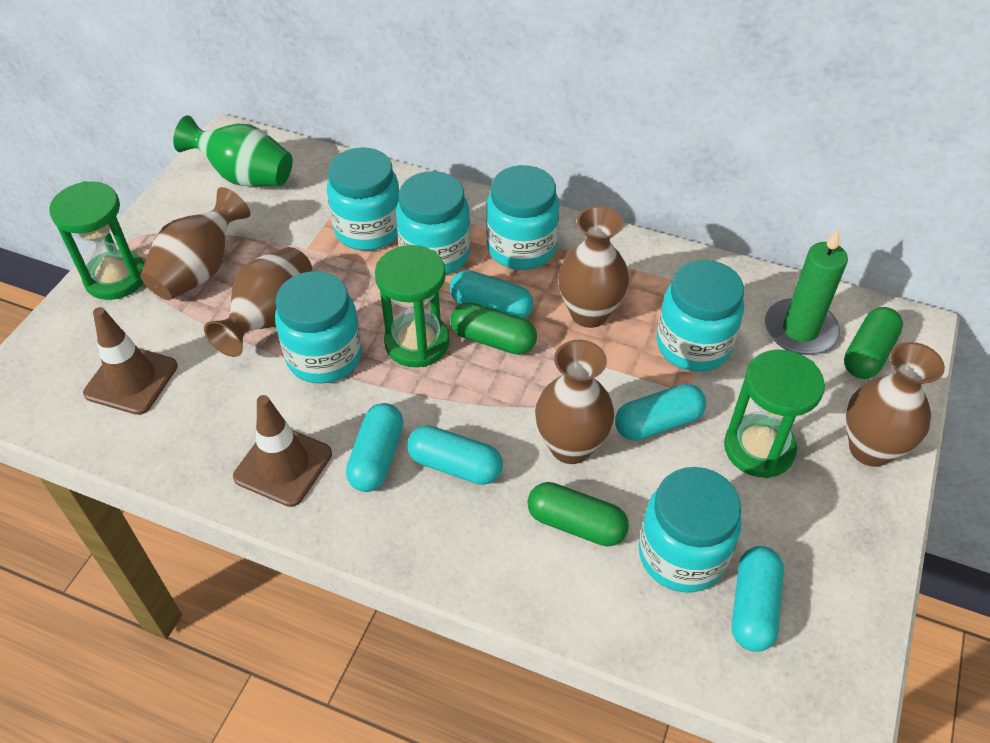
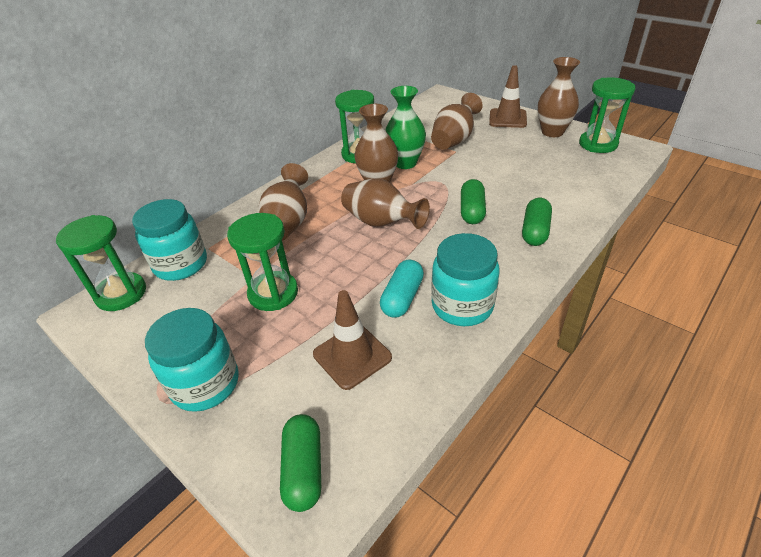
green candle: [765,228,848,355] = 1 -> none = 0
green hourglass: [49,181,145,300] [375,245,449,367] [724,349,825,478] = 3 -> [56,215,146,311] [227,213,298,311] [335,90,374,163] [579,77,636,153] = 4
turquoise capsule: [346,403,403,492] [407,425,503,485] [450,270,534,319] [615,384,706,441] [732,546,784,652] = 5 -> [380,259,424,318] = 1
turquoise jar: [275,271,362,384] [327,147,399,251] [396,171,471,275] [486,165,560,270] [639,467,742,592] [657,260,744,371] = 6 -> [132,199,207,281] [145,308,239,412] [431,233,499,326] = 3

